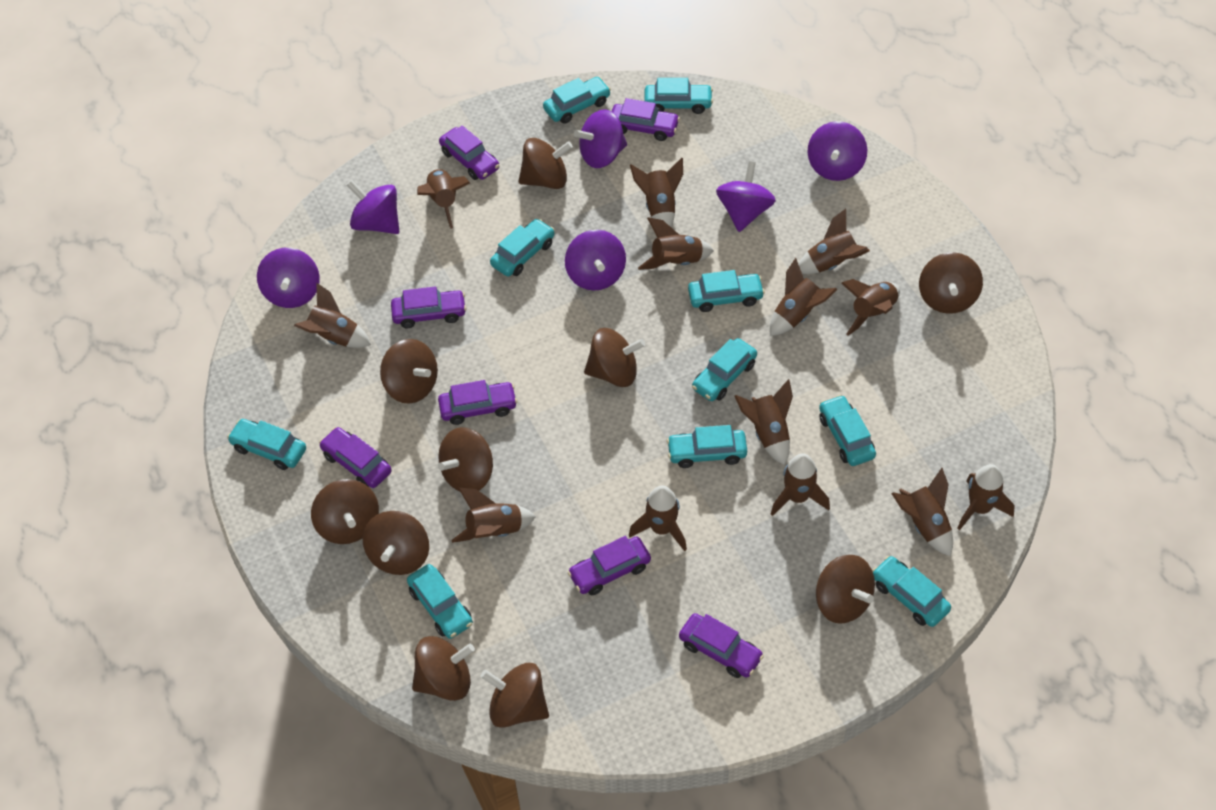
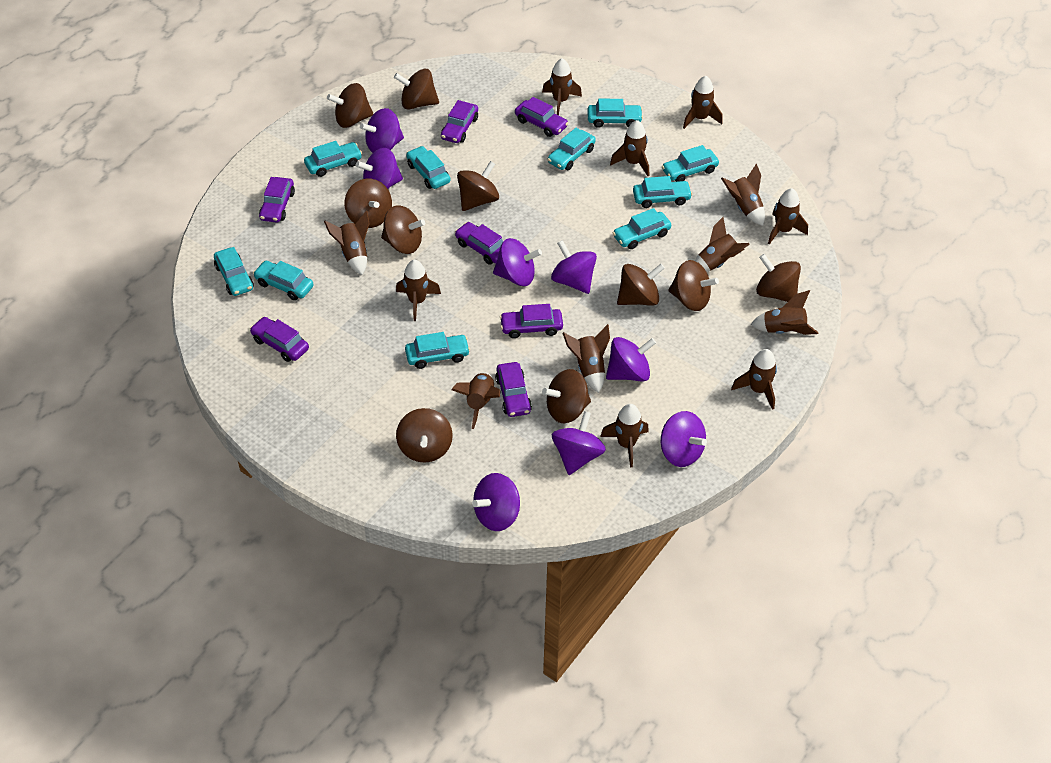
purple spinning top: [257,248,320,308] [347,180,399,234] [565,230,626,291] [574,109,627,168] [716,161,776,232] [807,121,867,181] = 6 -> [356,148,403,189] [360,108,404,153] [472,473,520,531] [493,238,542,286] [551,240,597,294] [552,411,606,475] [606,337,656,382] [661,411,707,467] = 8

